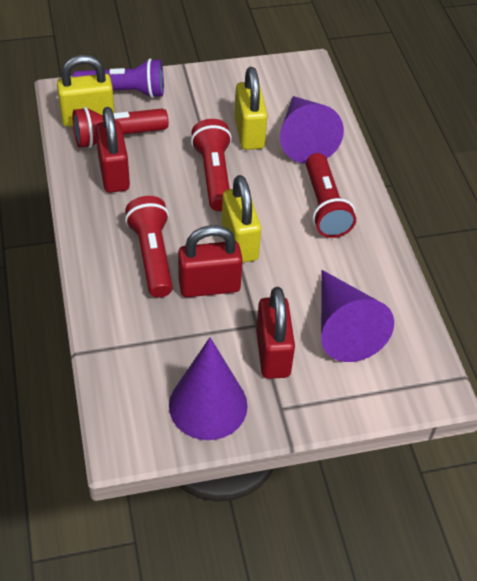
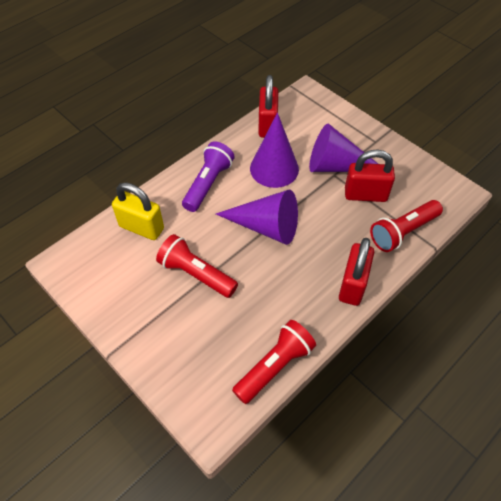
red flashlight: [72,107,169,148] [125,196,173,298] [191,119,232,211] [306,153,356,238] = 4 -> [156,234,238,298] [232,320,316,404] [370,200,443,252] = 3
yellow padlock: [57,55,115,127] [222,175,261,263] [235,67,268,150] = 3 -> [112,182,164,240] = 1

